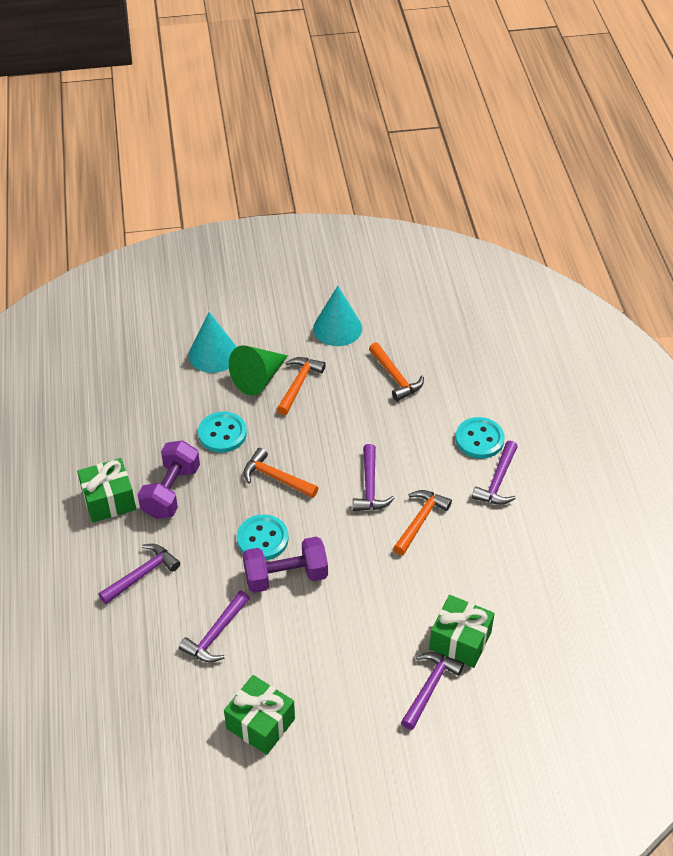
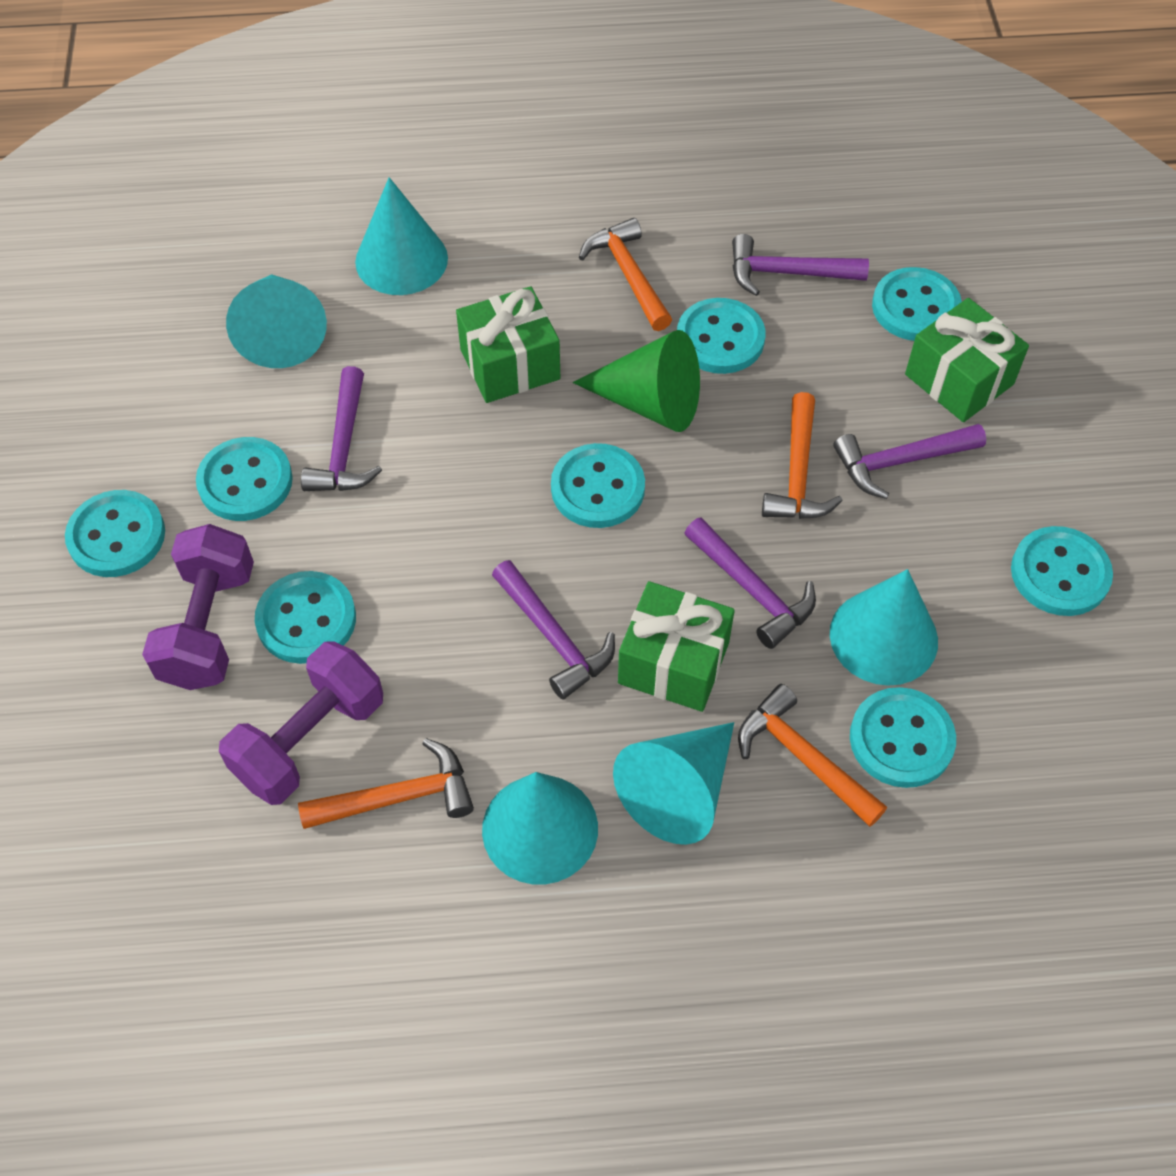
turquoise button: [198,412,247,453] [237,514,289,560] [455,417,505,459] = 3 -> [65,490,165,577] [196,437,293,521] [255,571,356,664] [551,443,645,528] [677,298,765,374] [850,687,956,788] [872,267,962,341] [1011,526,1113,616] = 8
turquoise cone: [189,312,237,373] [313,286,362,346] = 2 -> [226,274,327,368] [355,177,448,295] [482,772,598,884] [613,722,734,845] [830,569,938,686] = 5

